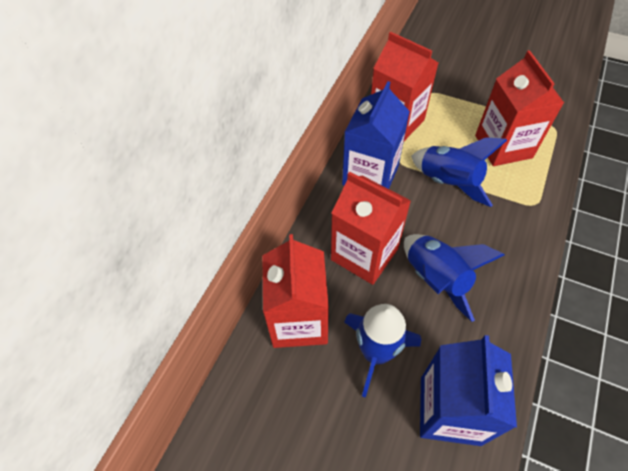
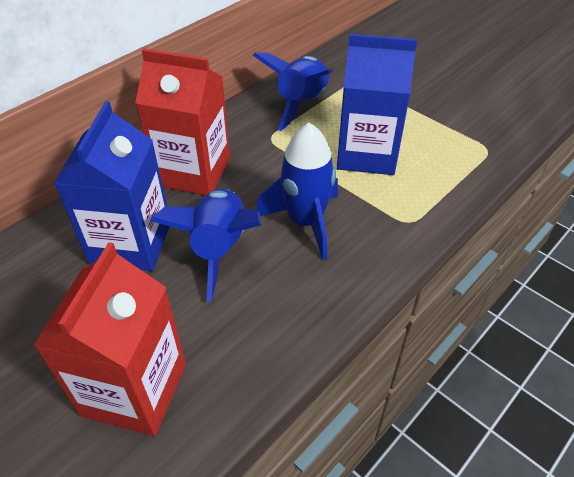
red carton: [263,234,329,348] [331,172,411,285] [371,32,438,141] [475,50,564,166] = 4 -> [33,242,186,436] [135,49,230,196] = 2

